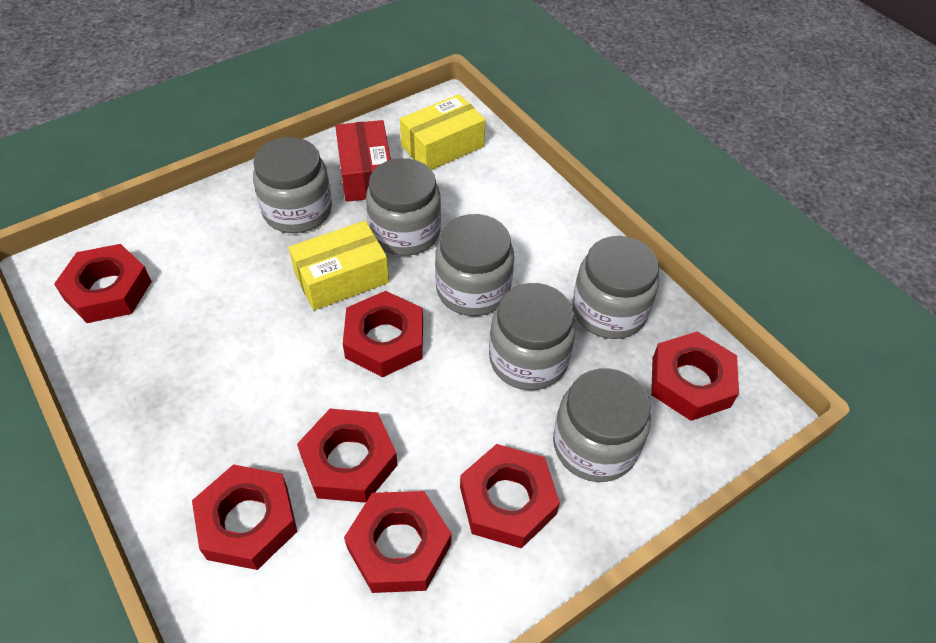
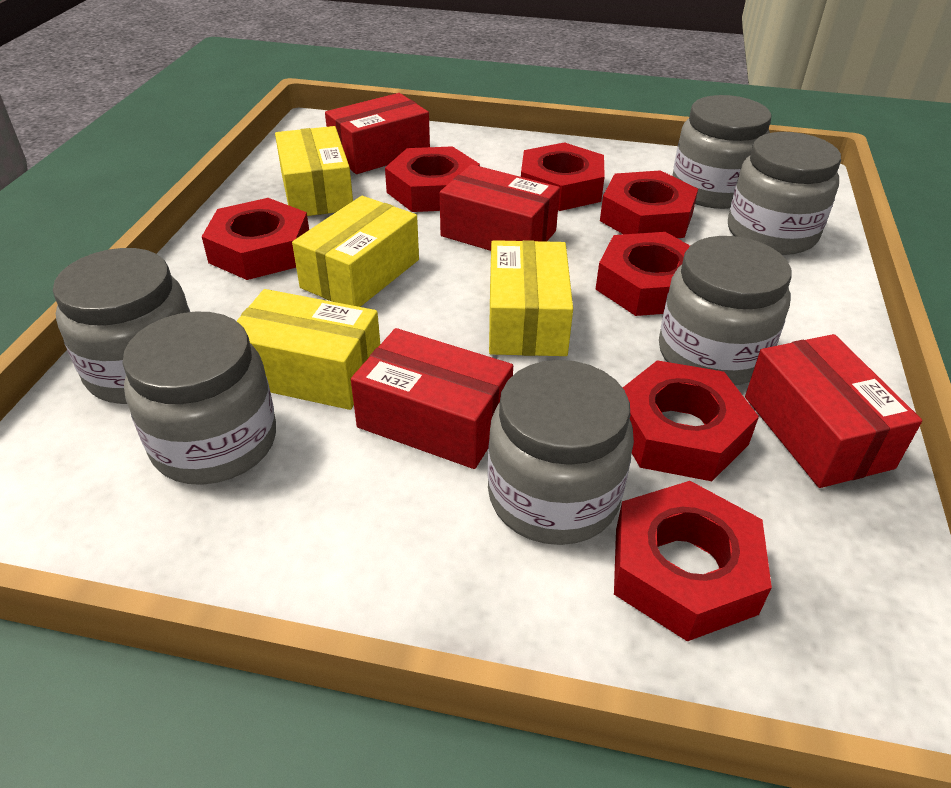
red box: [335,120,391,202] = 1 -> [325,93,430,174] [351,328,513,469] [440,164,560,251] [745,334,922,488] = 4
yellow box: [289,221,389,311] [400,94,486,170] = 2 -> [237,289,380,410] [275,126,353,216] [292,196,419,307] [489,240,573,356] = 4

